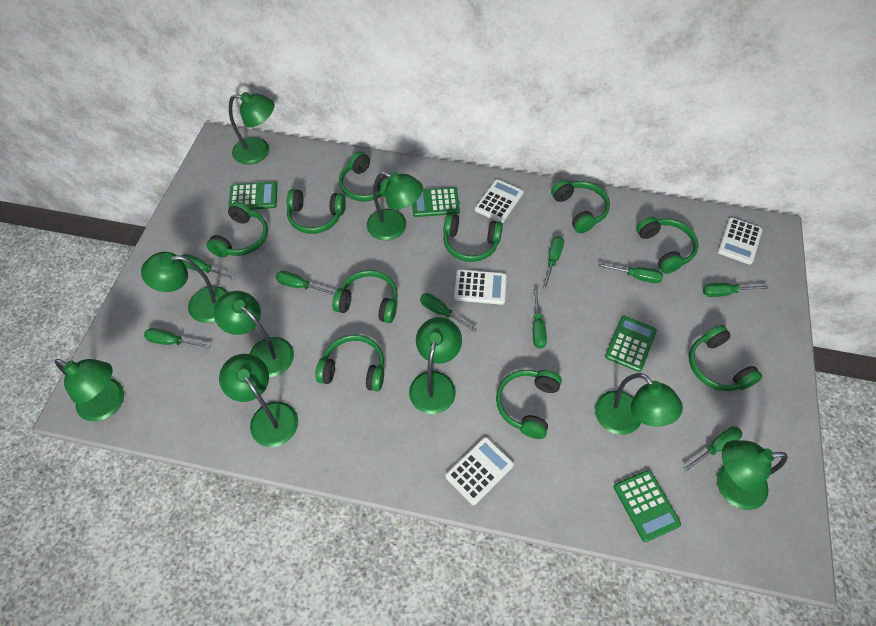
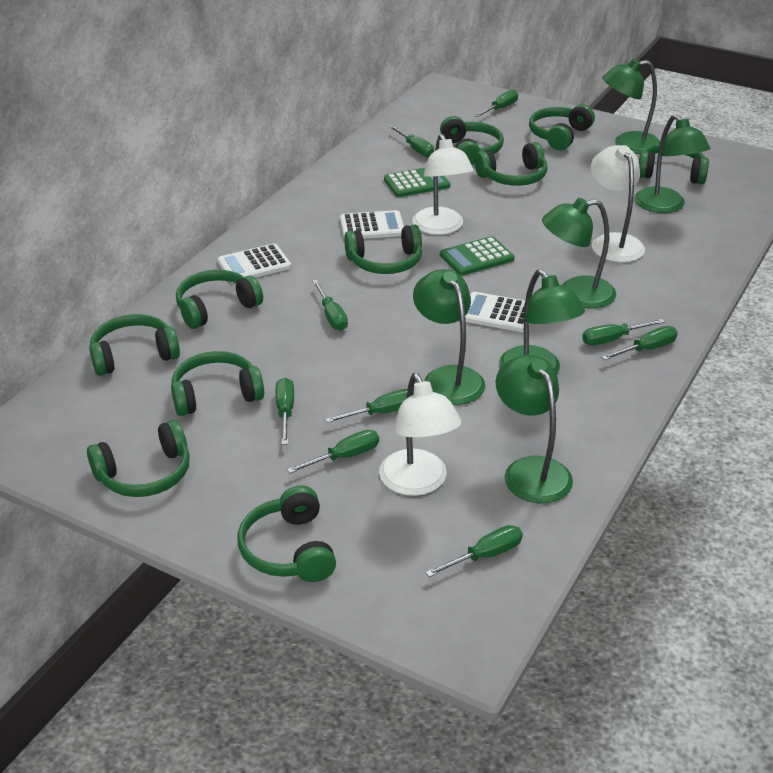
green calculator: [229,182,277,210] [412,187,460,217] [605,316,657,372] [614,470,681,542] = 4 -> [384,168,450,197] [440,236,514,276] = 2
green lamp: [55,359,124,421] [141,252,228,323] [214,291,294,377] [219,354,298,447] [229,92,275,165] [367,172,423,240] [409,317,462,414] [595,373,683,435] [717,440,788,510] = 9 -> [413,269,486,405] [496,355,573,503] [499,269,585,374] [542,198,616,309] [602,59,660,154] [634,114,710,213] = 6
white calculator: [445,437,514,505] [454,269,507,305] [475,179,524,223] [718,218,763,265] = 4 -> [217,244,291,283] [340,210,404,239] [465,292,530,332] = 3
white lamp: none = 0 -> [379,373,461,496] [412,134,474,235] [591,145,645,262] = 3

